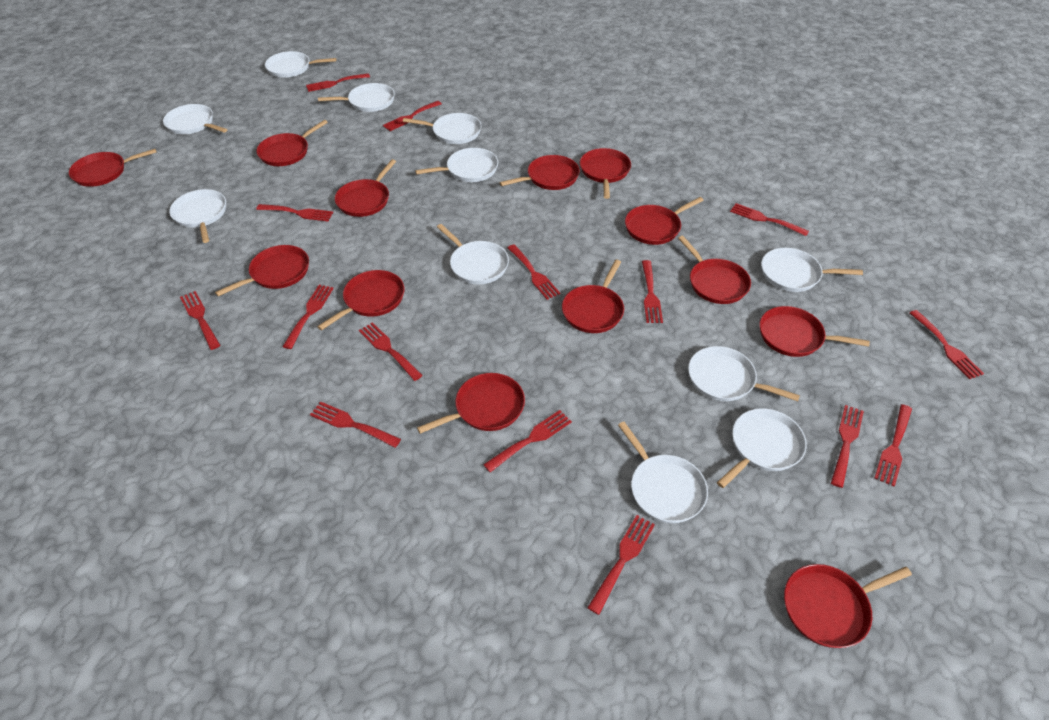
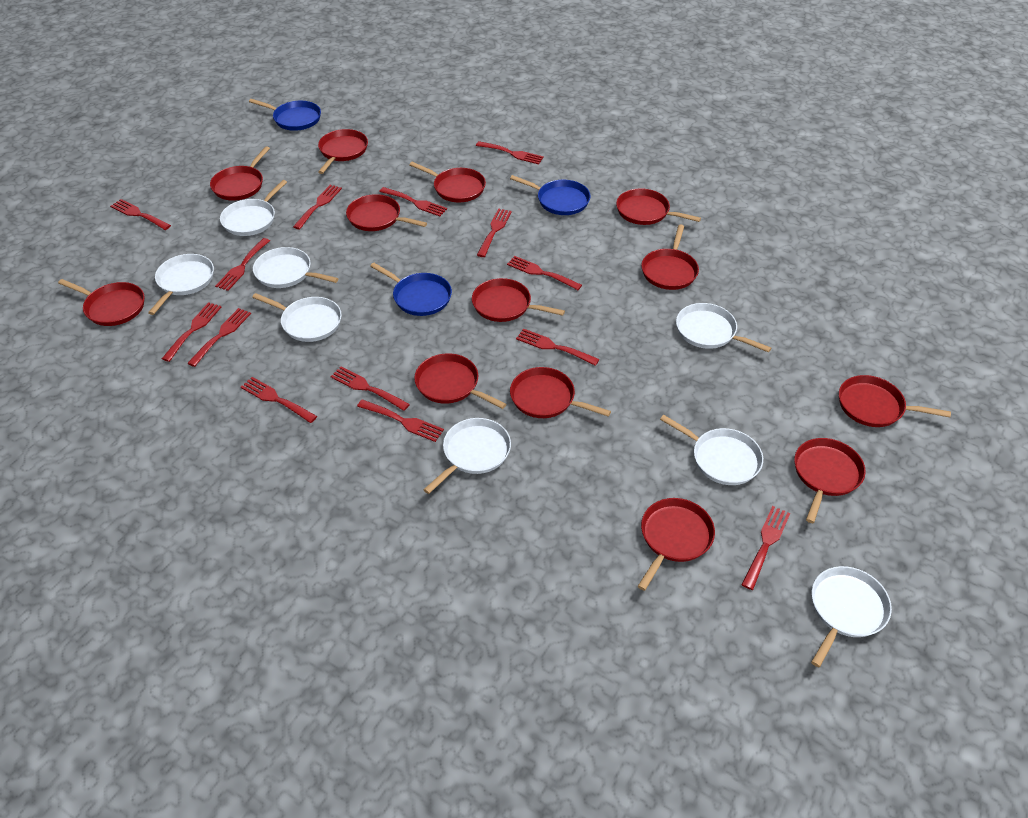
blue pan: none = 0 -> [249,99,321,131] [370,263,452,316] [510,175,591,215] = 3
red fork: [180,291,220,350] [256,204,333,221] [283,285,334,349] [306,73,370,92] [310,402,401,448] [359,322,423,381] [383,101,442,131] [483,410,572,472] [507,244,560,300] [587,515,655,615] [642,260,663,323] [730,203,809,236] [831,405,864,488] [875,404,912,486] [910,310,984,379] = 15 -> [110,199,171,230] [162,302,221,362] [187,308,251,367] [215,238,270,291] [241,377,317,423] [293,185,342,230] [331,366,410,411] [357,400,444,442] [379,187,447,216] [476,141,544,164] [477,209,512,257] [507,256,582,290] [516,328,600,366] [742,506,790,590] = 14
white pan: [163,104,227,134] [169,189,226,243] [265,51,336,78] [318,83,395,112] [403,113,481,144] [415,148,498,182] [437,224,509,284] [618,422,708,523] [688,346,800,401] [717,408,807,488] [761,248,863,292] = 11 -> [148,254,214,315] [220,180,287,236] [252,293,342,342] [253,247,338,288] [423,418,511,494] [660,415,763,485] [676,303,771,353] [811,566,892,667] = 8

